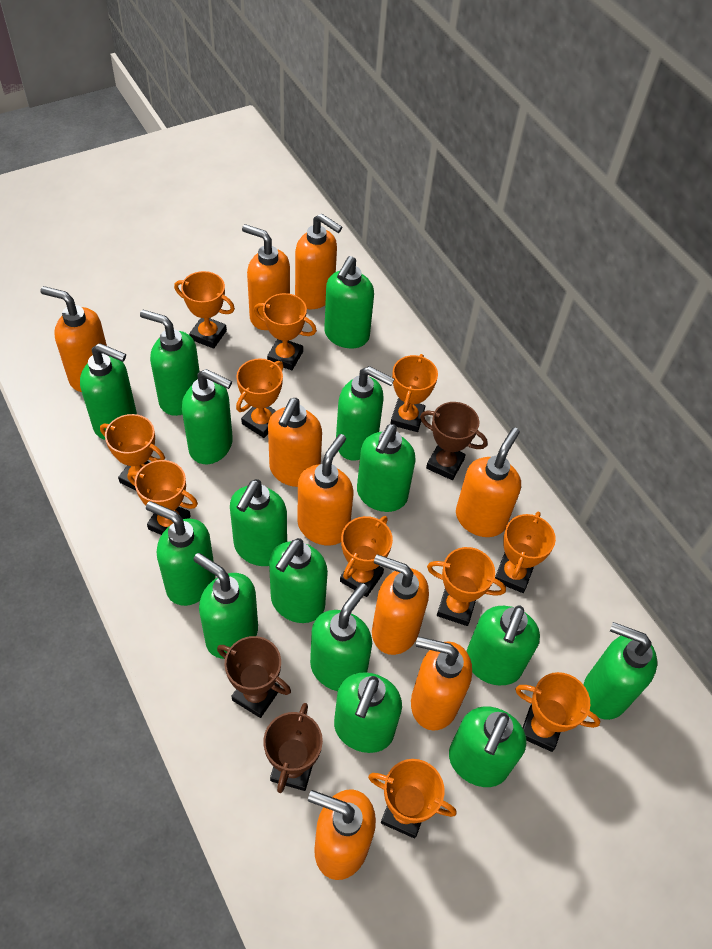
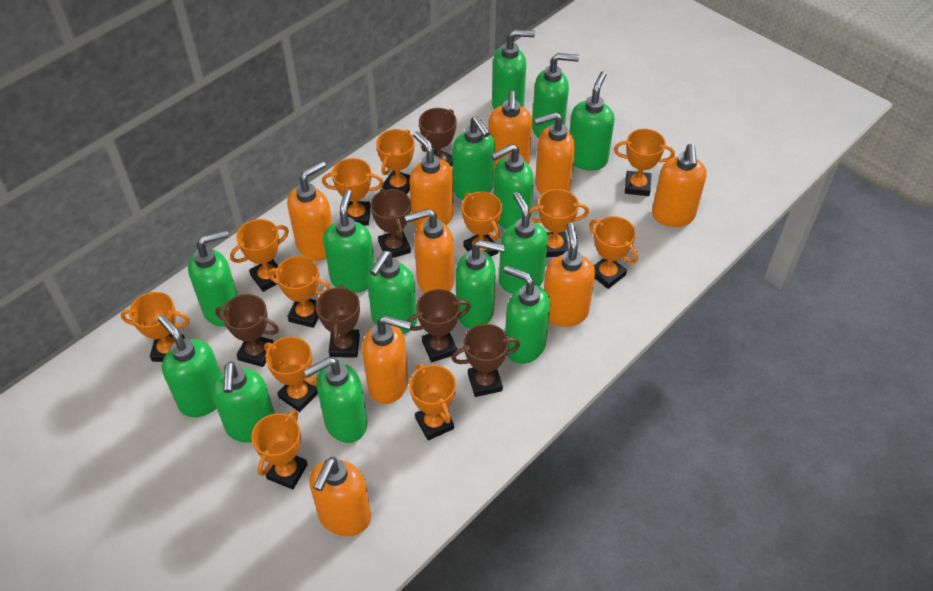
brown trophy: [217,636,291,718] [263,703,323,793] [420,402,488,480] = 3 -> [215,294,279,367] [316,284,360,358] [370,189,411,258] [407,289,471,362] [419,108,456,167] [451,324,520,397] = 6
green soap dispenser: [80,343,137,440] [140,310,200,416] [146,501,215,606] [182,369,233,464] [193,553,258,659] [230,479,287,566] [269,538,328,623] [310,583,372,691] [324,256,374,348] [334,672,402,753] [336,366,394,461] [357,424,415,512] [449,706,526,787] [466,605,540,685] [584,622,657,720] = 15 -> [158,315,221,417] [188,230,238,327] [211,361,275,443] [303,357,367,443] [323,189,375,293] [367,251,417,334] [452,116,495,200] [456,240,505,329] [491,144,534,230] [492,30,535,110] [499,192,548,294] [503,265,550,364] [532,53,579,138] [569,71,615,171] = 14
orange trophy: [100,414,165,490] [128,460,198,535] [174,271,235,349] [236,359,283,438] [254,293,317,370] [340,516,393,597] [368,759,457,838] [391,354,438,432] [427,547,506,626] [495,512,556,593] [515,672,600,752] = 11 -> [120,292,190,362] [230,219,289,292] [251,410,308,489] [264,336,318,412] [268,256,331,328] [322,158,384,226] [376,129,415,194] [409,363,456,440] [462,192,502,256] [529,189,589,257] [589,216,638,289] [614,129,675,196] = 12

